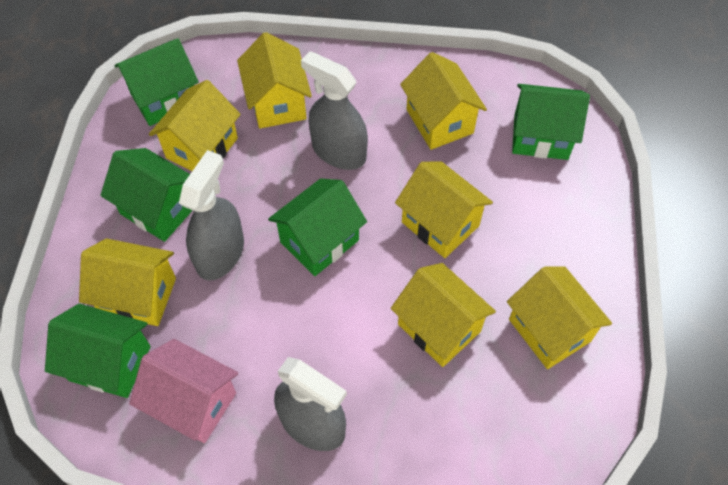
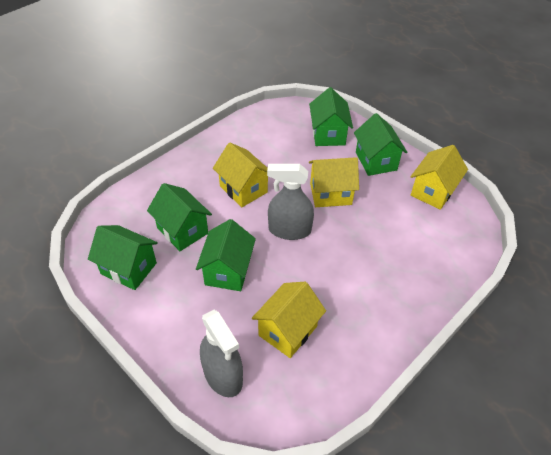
grey spray bottle: [179,150,244,280] [274,357,347,451] [301,51,368,170] = 3 -> [200,310,243,397] [267,164,314,240] = 2
pink house: [129,339,238,443] = 1 -> none = 0
yellow house: [79,238,176,326] [149,80,241,171] [237,32,312,129] [391,263,496,367] [395,162,493,258] [400,52,487,150] [507,266,612,369] = 7 -> [213,143,268,207] [252,282,326,358] [309,157,359,207] [410,145,468,210] = 4

